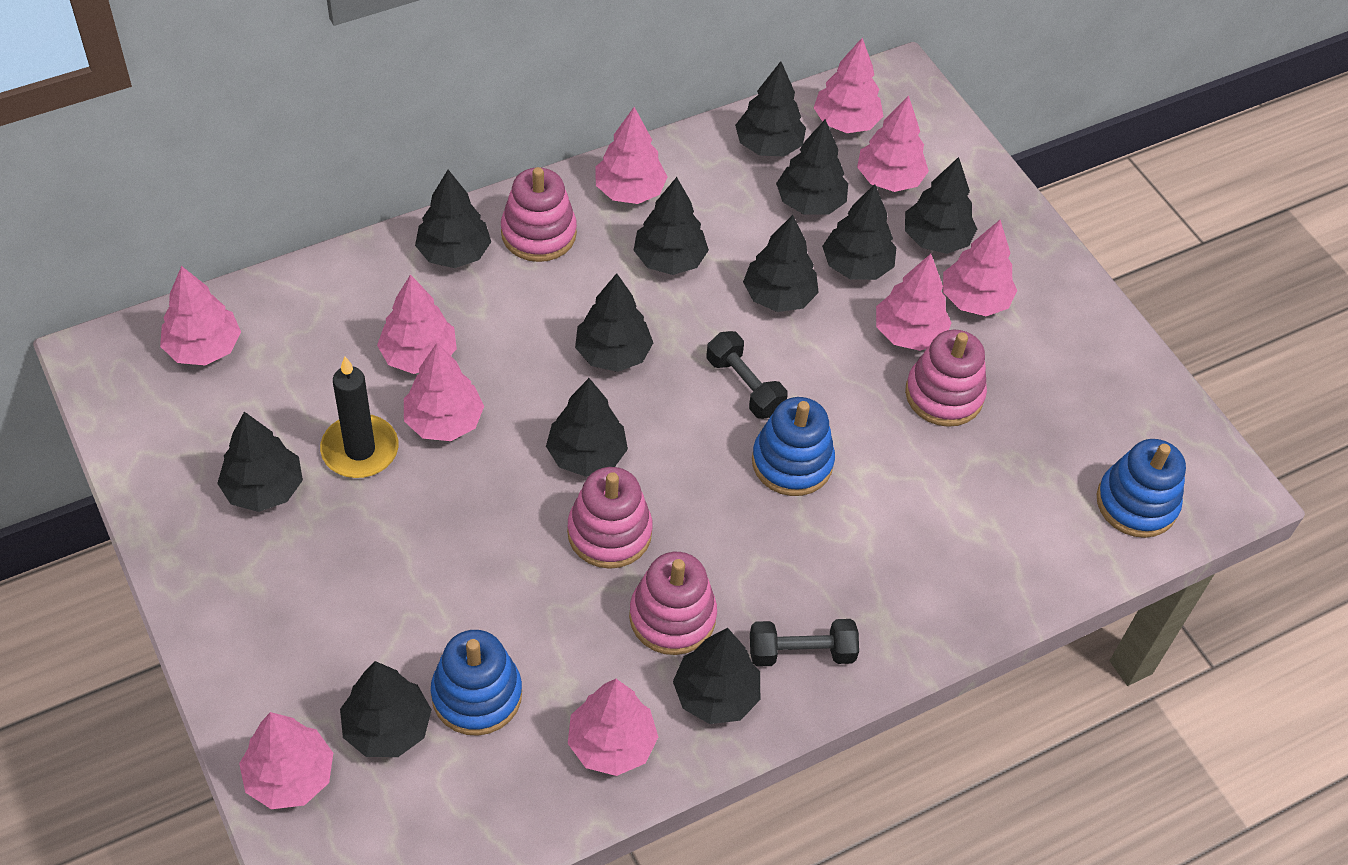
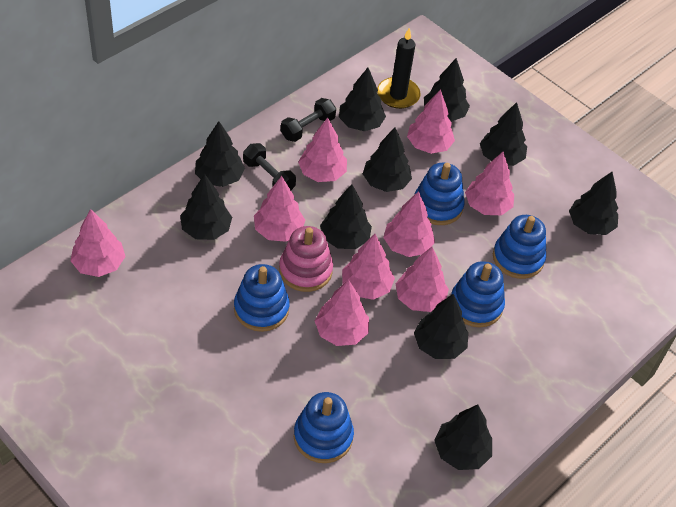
black tree: [217,412,303,512] [340,661,432,757] [415,170,491,268] [546,378,628,477] [575,273,653,372] [633,177,709,275] [673,628,760,724] [735,61,806,157] [743,215,819,312] [776,119,848,215] [822,184,896,280] [905,157,977,254] = 12 -> [180,174,232,240] [195,121,245,187] [320,184,372,249] [339,68,386,131] [363,127,412,192] [414,294,468,359] [424,58,470,122] [434,405,492,470] [480,102,527,166] [569,172,618,235] = 10
blue stacking toy: [431,630,522,736] [752,397,835,496] [1097,439,1186,538] = 3 -> [234,264,289,332] [294,392,354,463] [414,163,465,225] [451,261,505,327] [493,215,546,279] = 5
pink stacking toy: [501,167,577,262] [567,467,653,569] [629,552,717,655] [905,330,987,427] = 4 -> [279,226,333,292] = 1
pink tree: [160,266,241,365] [239,712,333,809] [377,274,457,374] [404,343,484,441] [568,679,658,776] [595,107,668,204] [814,38,883,133] [857,95,929,192] [876,254,952,351] [943,220,1017,316] = 10 -> [70,209,126,277] [254,176,305,242] [298,117,347,182] [315,280,369,346] [342,234,395,300] [383,191,435,257] [395,247,449,312] [407,89,455,154] [465,152,514,215] = 9

